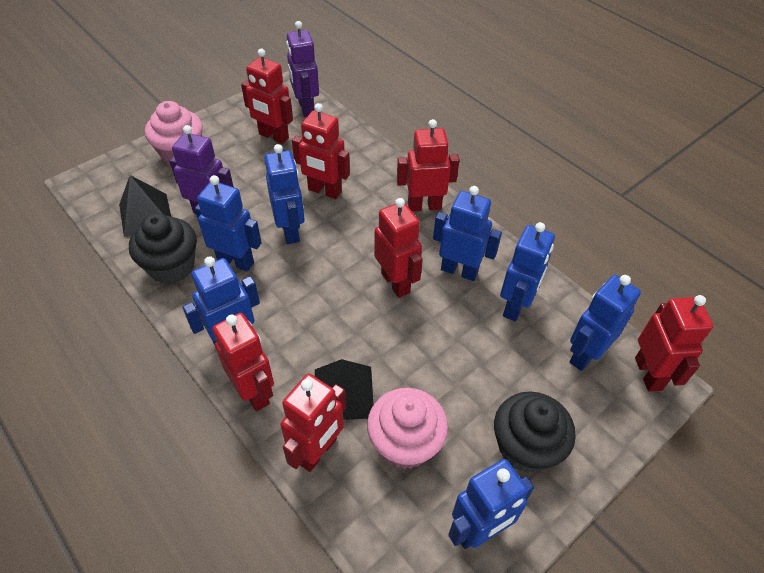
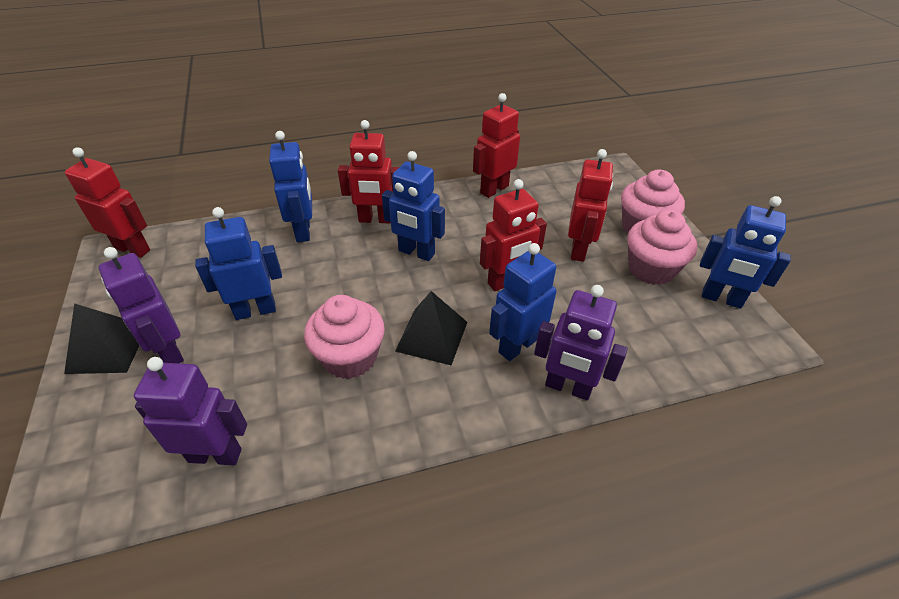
black cupcake: [129,213,197,284] [494,391,576,473] = 2 -> none = 0
blue robot: [182,256,260,345] [195,175,262,271] [264,144,305,244] [433,186,502,281] [448,459,534,549] [500,222,555,321] [569,275,641,371] = 7 -> [195,207,282,320] [269,131,312,242] [382,151,445,261] [489,243,556,361] [700,196,791,308] = 5
pink cupcake: [145,101,203,165] [367,388,448,469] = 2 -> [304,295,385,379] [621,169,685,234] [627,209,697,285] = 3
purple robot: [169,125,234,214] [286,21,319,117] = 2 -> [99,247,184,363] [134,357,247,465] [534,285,628,400] = 3
red robot: [212,313,274,411] [241,49,293,144] [281,374,346,472] [292,103,350,199] [374,198,423,298] [397,119,460,212] [635,295,713,392] = 7 -> [65,147,150,258] [338,120,399,223] [473,93,520,198] [480,179,547,291] [568,149,613,262] = 5

